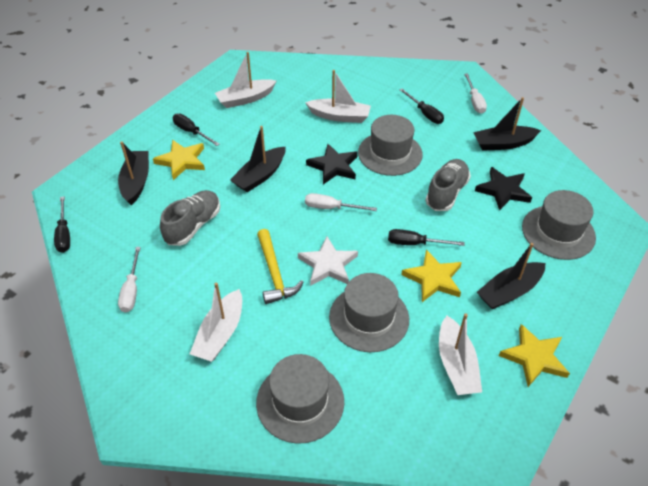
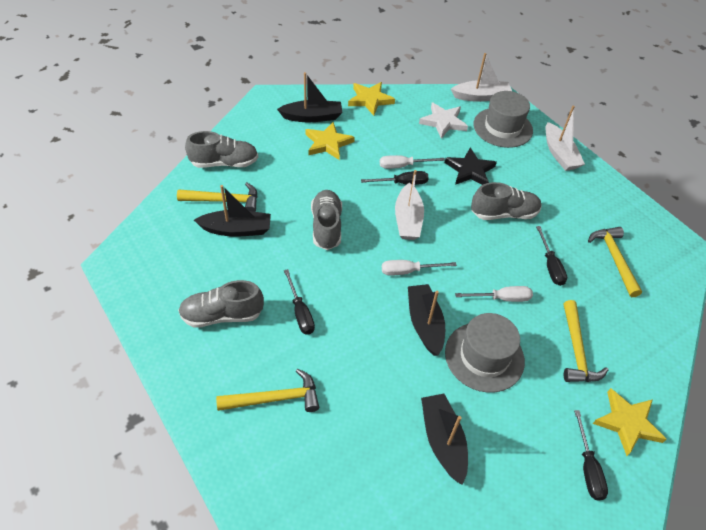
black star: [306,144,358,184] [475,167,532,210] = 2 -> [445,147,497,185] = 1
grey hat: [256,354,344,444] [329,273,409,352] [358,115,423,176] [522,190,596,260] = 4 -> [445,313,525,393] [473,91,533,148] = 2
grey shoe: [160,190,220,246] [425,159,471,211] = 2 -> [178,280,264,328] [185,131,258,168] [311,190,342,250] [471,182,542,220] = 4
white boat: [190,282,242,362] [215,52,277,108] [305,70,371,123] [439,313,482,395] = 4 -> [395,170,424,240] [451,53,512,102] [545,106,585,171] = 3
yellow hammer: [257,229,304,304] = 1 -> [177,182,258,212] [216,369,319,412] [564,300,608,382] [588,227,642,297] = 4

